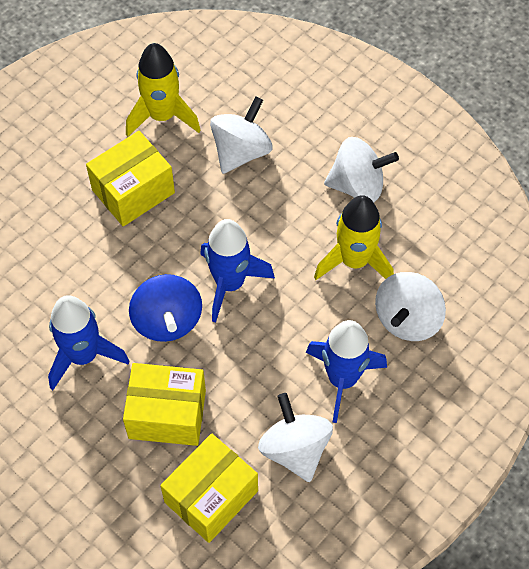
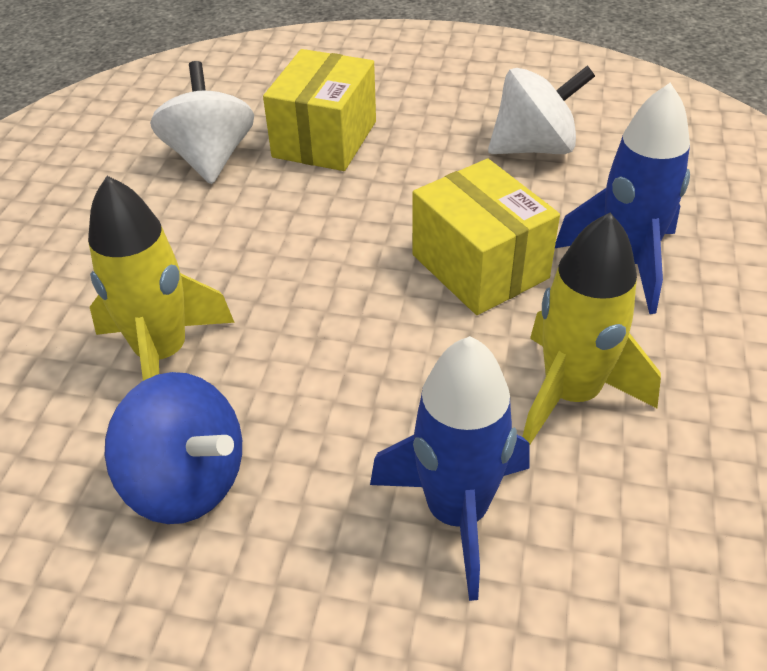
blue rocket: [48,295,129,390] [200,219,275,323] [306,320,387,423] = 3 -> [370,336,529,601] [555,83,690,314] = 2
white spinning top: [210,96,272,174] [258,393,333,482] [324,137,399,202] [375,272,446,341] = 4 -> [150,61,254,184] [488,66,595,154] = 2
yellow box: [86,131,175,226] [123,363,206,446] [160,433,258,543] = 3 -> [263,49,376,171] [412,159,560,315] = 2

